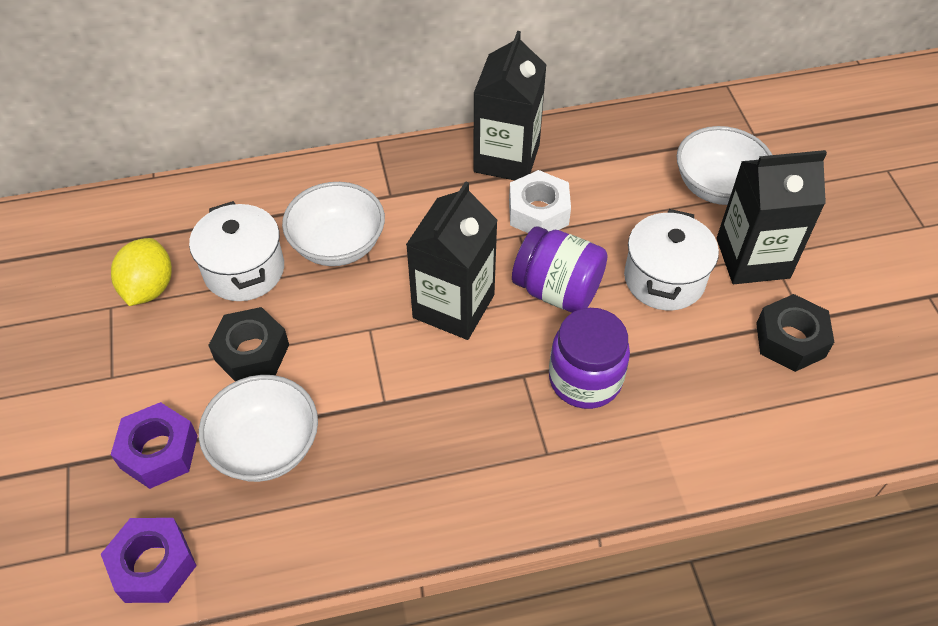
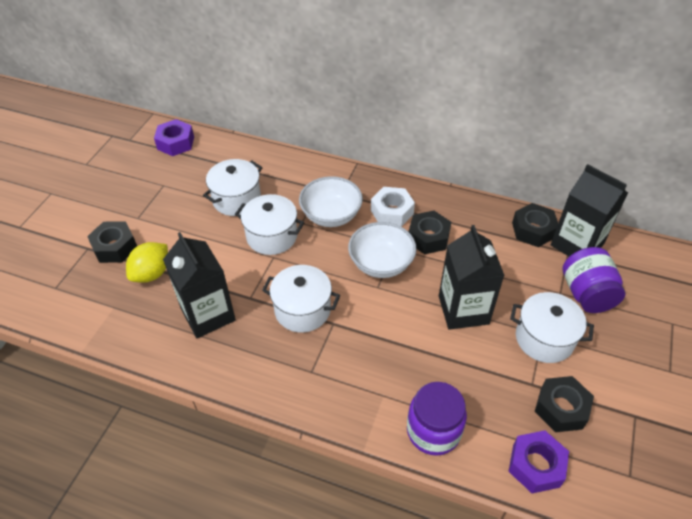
black nut: [208,307,289,381] [756,294,834,372] = 2 -> [87,221,137,263] [409,211,451,254] [512,203,558,247] [535,376,594,432] = 4
white bowl: [199,375,318,482] [282,182,385,266] [677,126,772,205] = 3 -> [299,176,363,227] [348,222,417,278] = 2
white pot: [189,201,284,301] [624,209,719,310] = 2 -> [203,159,263,216] [235,194,305,255] [262,265,340,332] [510,292,594,363] = 4

